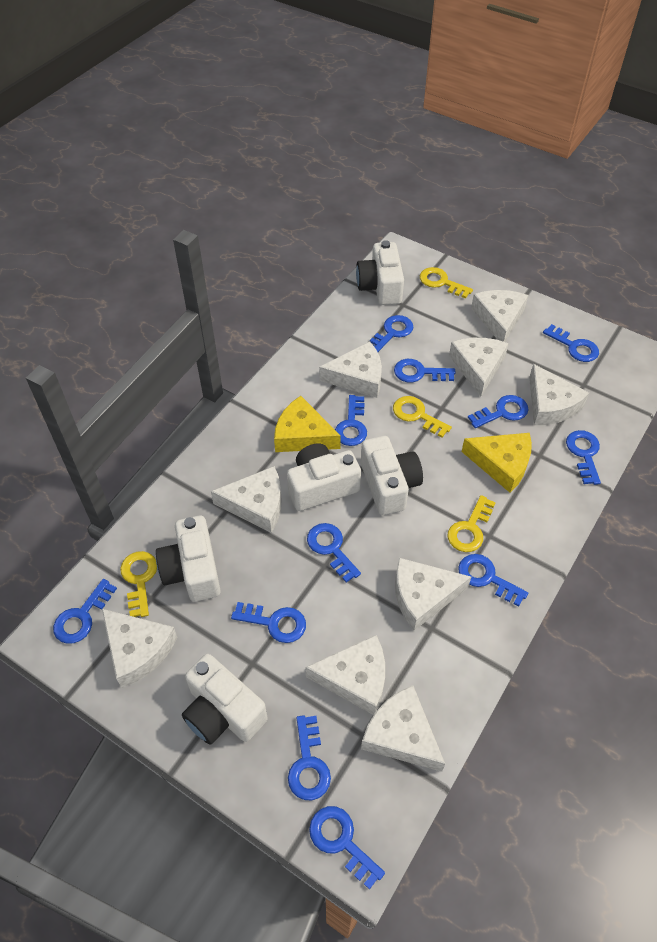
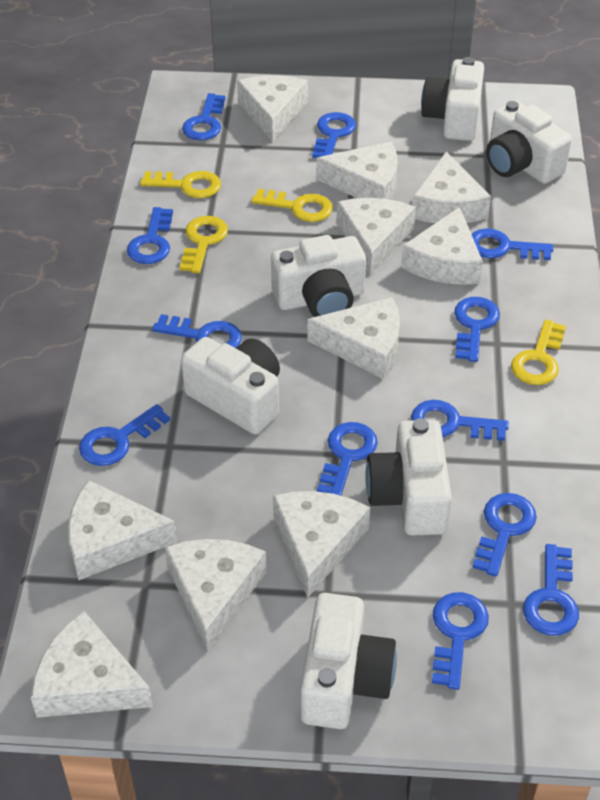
white camera: [156,516,221,602] [182,654,268,745] [287,443,361,511] [356,240,404,305] [361,436,423,515] = 5 -> [181,337,280,434] [271,235,366,317] [300,593,397,729] [365,418,452,536] [421,57,484,141] [486,101,572,184] = 6
white cheese: [102,609,178,688] [211,466,282,533] [305,635,385,715] [319,342,382,398] [361,685,445,772] [395,558,471,631] [449,338,509,397] [471,290,528,342] [529,364,589,425] = 9 -> [31,611,153,718] [68,480,177,580] [165,539,267,651] [237,75,308,142] [273,491,370,598] [307,297,400,379] [316,142,398,200] [337,198,416,275] [401,207,483,285] [412,152,491,223] = 10
yellow cheese: [274,396,341,452] [461,433,532,493] = 2 -> none = 0

